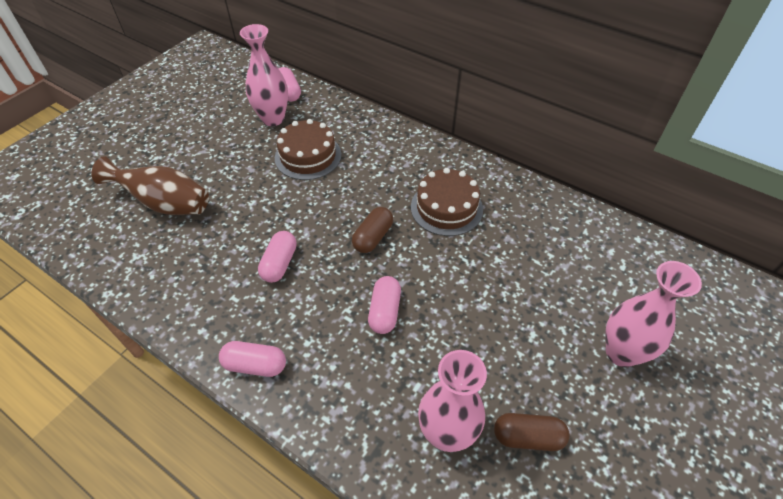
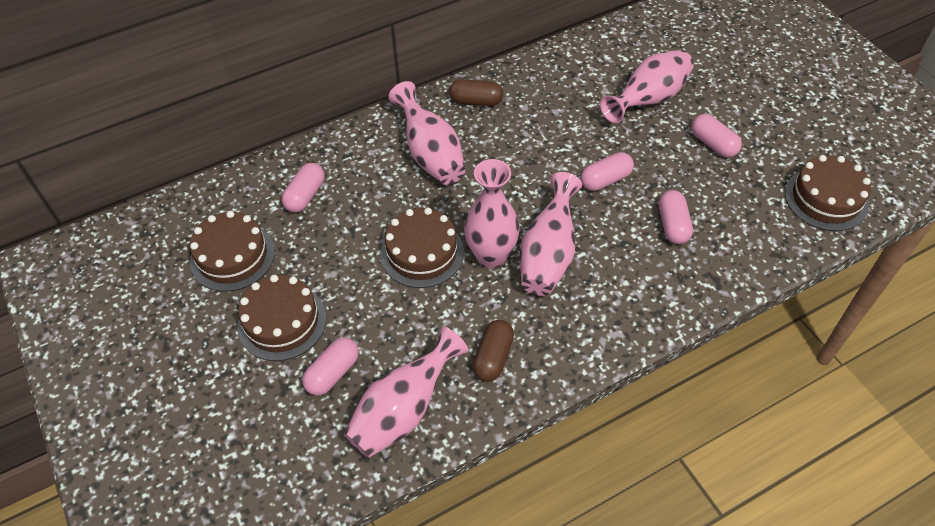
brown cake: [275,119,341,180] [411,168,483,236] = 2 -> [190,211,275,292] [237,275,326,361] [380,208,464,288] [785,155,871,231] = 4
brown vase: [91,156,209,215] = 1 -> none = 0
pink capsule: [219,341,286,377] [258,231,297,283] [279,67,301,102] [368,276,401,334] = 4 -> [282,163,325,212] [302,338,359,396] [580,152,634,191] [659,190,693,244] [691,114,742,158] = 5
pink vase: [240,24,288,126] [418,350,487,452] [605,261,702,367] = 3 -> [344,326,469,458] [388,81,466,185] [464,159,520,269] [520,172,582,296] [600,50,694,123] = 5

